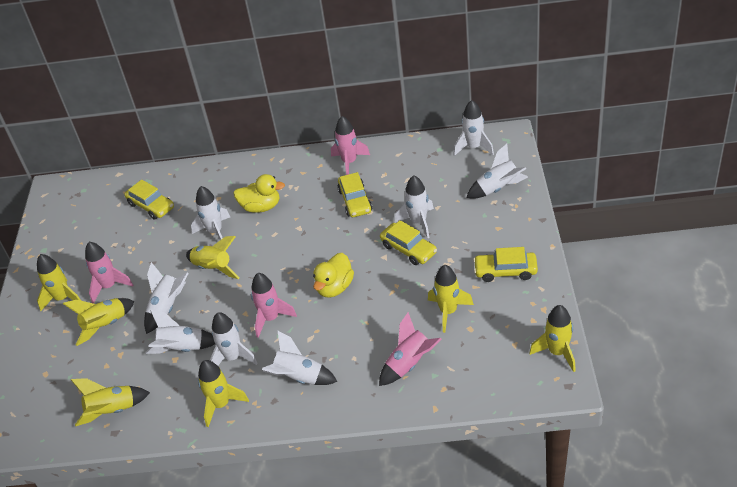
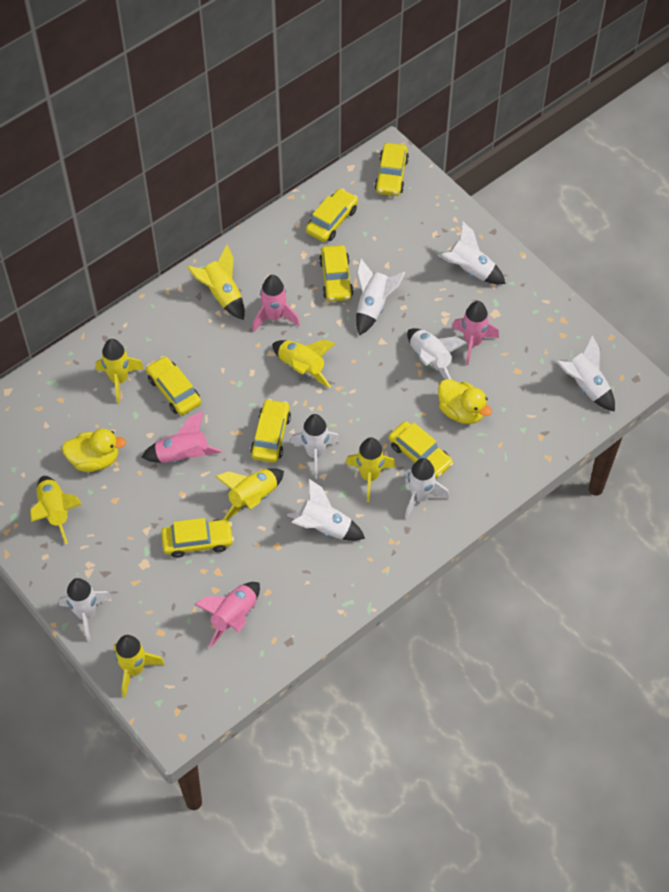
yellow car: [124,180,174,220] [337,172,372,217] [380,220,437,265] [473,247,538,282] = 4 -> [146,356,201,415] [161,518,234,558] [250,399,291,463] [306,188,358,242] [319,245,353,301] [374,143,409,196] [389,421,453,479] = 7

